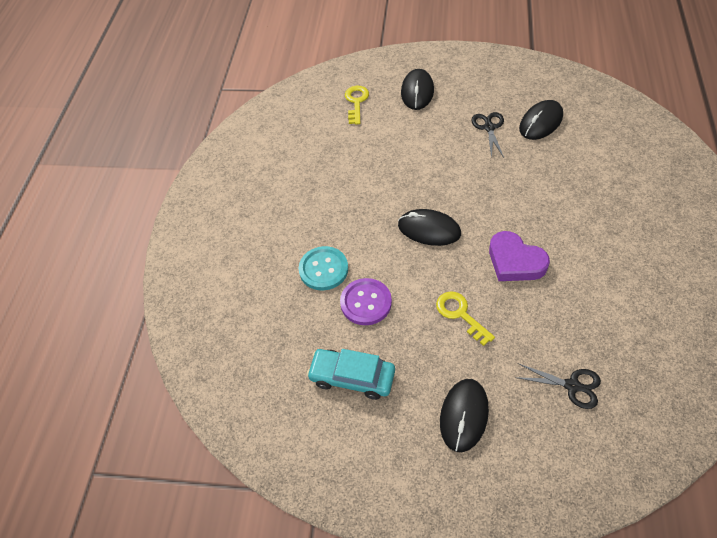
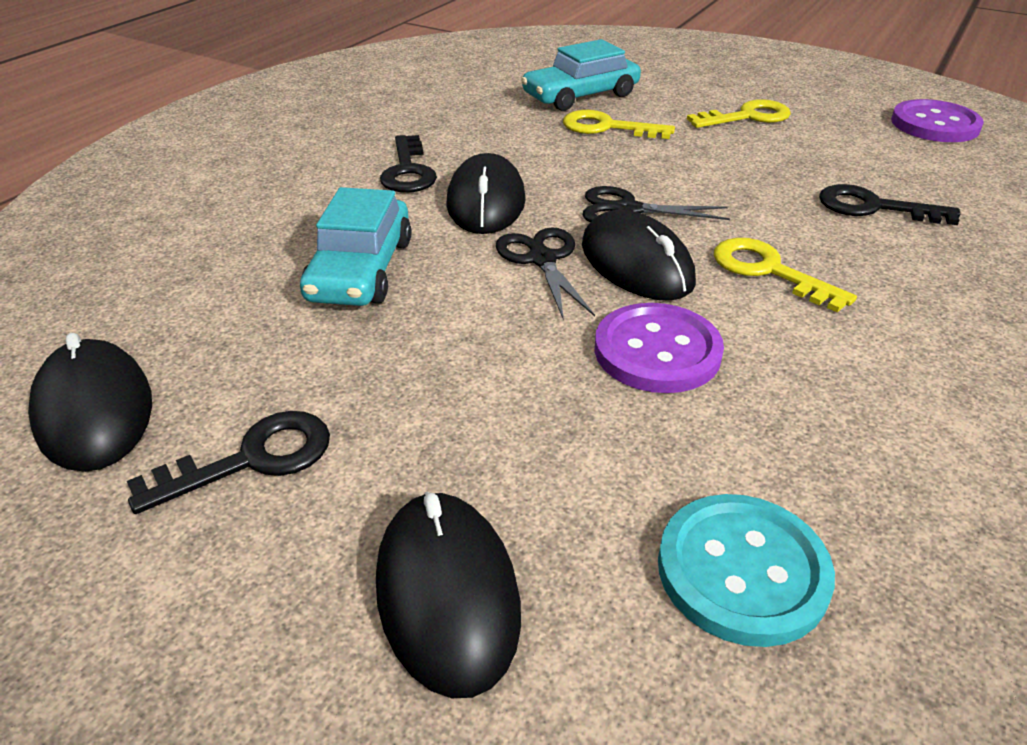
black key: none = 0 -> [127,411,330,514] [380,135,437,193] [819,184,961,225] = 3
purple button: [340,278,392,325] = 1 -> [594,303,724,393] [891,99,984,142] = 2
purple heart: [489,231,550,281] = 1 -> none = 0
turquoise car: [307,349,395,400] = 1 -> [300,187,411,306] [521,39,641,111] = 2
yellow key: [345,86,369,125] [436,291,495,346] = 2 -> [563,110,675,139] [687,99,791,128] [714,238,857,313] = 3

